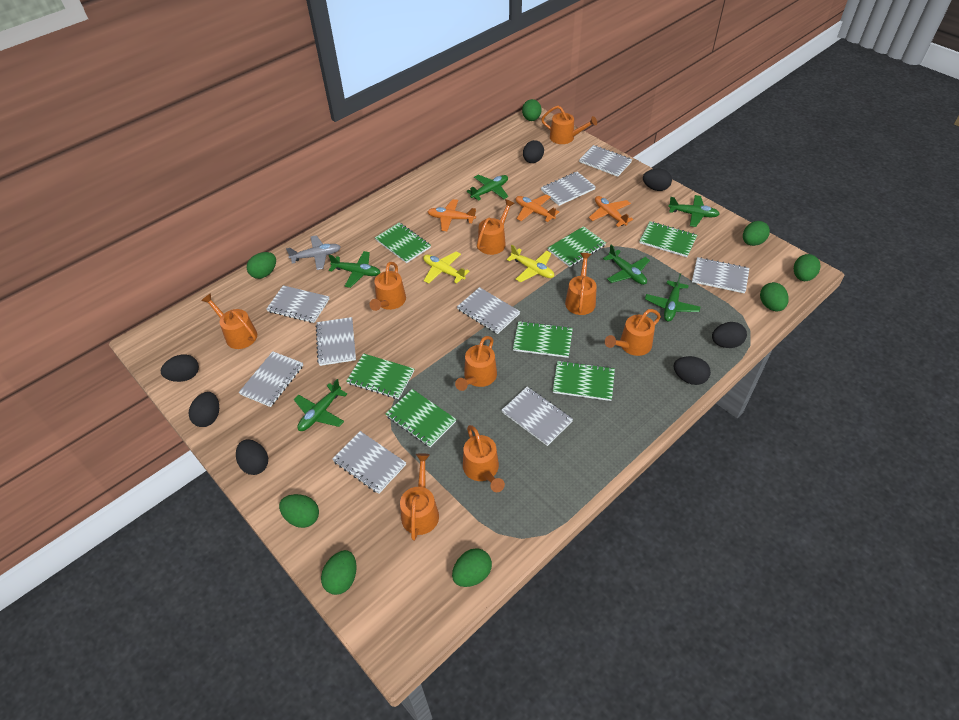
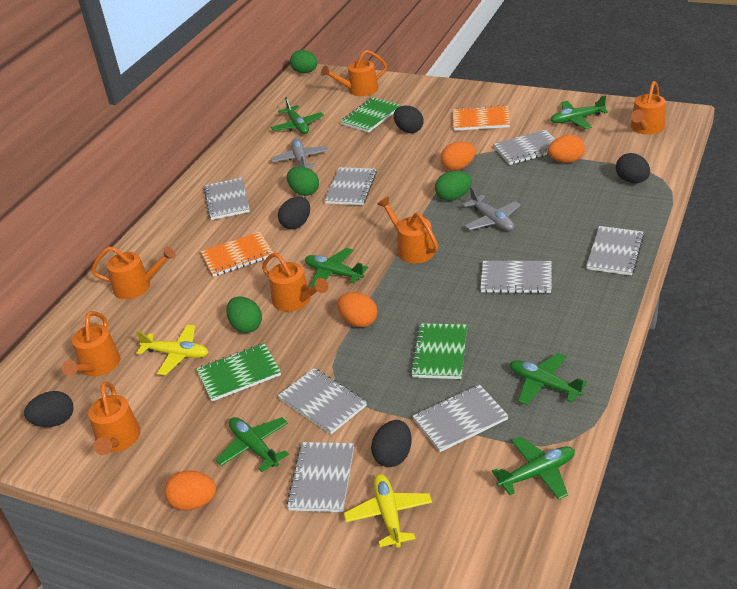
black egg: [161,354,199,382] [189,392,219,427] [236,439,268,475] [523,140,544,163] [643,169,672,191] [673,356,711,385] [712,322,747,348] = 7 -> [24,391,73,427] [278,197,310,229] [371,420,412,467] [394,106,424,133] [616,153,650,183] = 5
green egg: [247,252,276,279] [279,494,319,528] [321,550,357,595] [452,548,492,587] [522,99,541,121] [743,221,770,246] [760,282,789,311] [794,254,821,281] = 8 -> [226,296,262,333] [287,166,319,196] [290,50,317,73] [435,171,472,201] = 4
green notebook: [346,353,414,399] [375,223,431,263] [385,389,456,447] [513,321,573,358] [548,226,606,267] [553,361,615,401] [639,221,697,257] = 7 -> [196,343,281,402] [340,97,401,133] [410,323,467,379] = 3
grey notebook: [238,351,303,407] [266,285,329,323] [316,317,356,366] [332,431,406,494] [457,287,520,334] [501,387,573,446] [541,172,596,206] [579,145,632,177] [692,257,749,293] = 9 -> [204,178,250,220] [278,368,367,434] [286,442,354,512] [324,167,377,205] [412,384,509,452] [480,261,552,294] [494,130,555,165] [586,226,644,276] = 8
grey plane: [286,235,341,270] = 1 -> [271,138,328,168] [462,187,521,231] = 2
orange egg: none = 0 -> [164,470,217,511] [337,292,377,327] [441,142,476,171] [548,135,585,163] = 4
orange notebook: none = 0 -> [200,232,273,277] [453,105,510,131] = 2
orange plane: [427,199,476,231] [516,195,559,222] [589,196,633,227] = 3 -> none = 0
orange watering can: [201,293,257,349] [370,262,406,311] [400,453,439,541] [455,336,497,391] [463,425,505,492] [477,199,515,255] [541,106,597,144] [565,253,597,315] [605,309,661,356] = 9 -> [62,311,120,377] [88,382,141,455] [91,247,176,299] [262,253,328,312] [321,50,387,96] [377,197,439,264] [631,81,665,135] = 7

